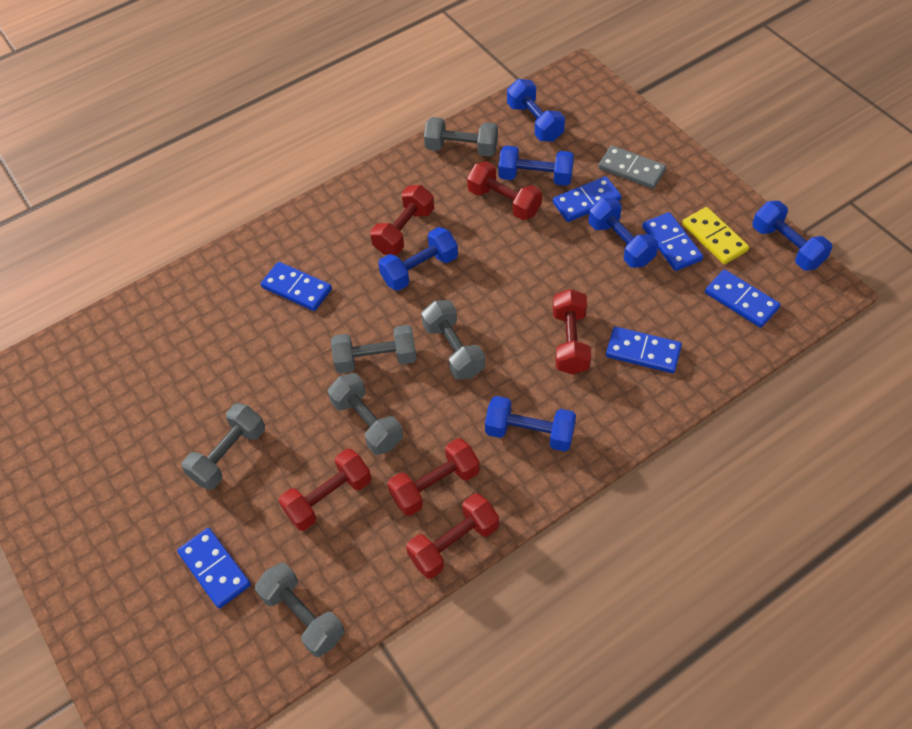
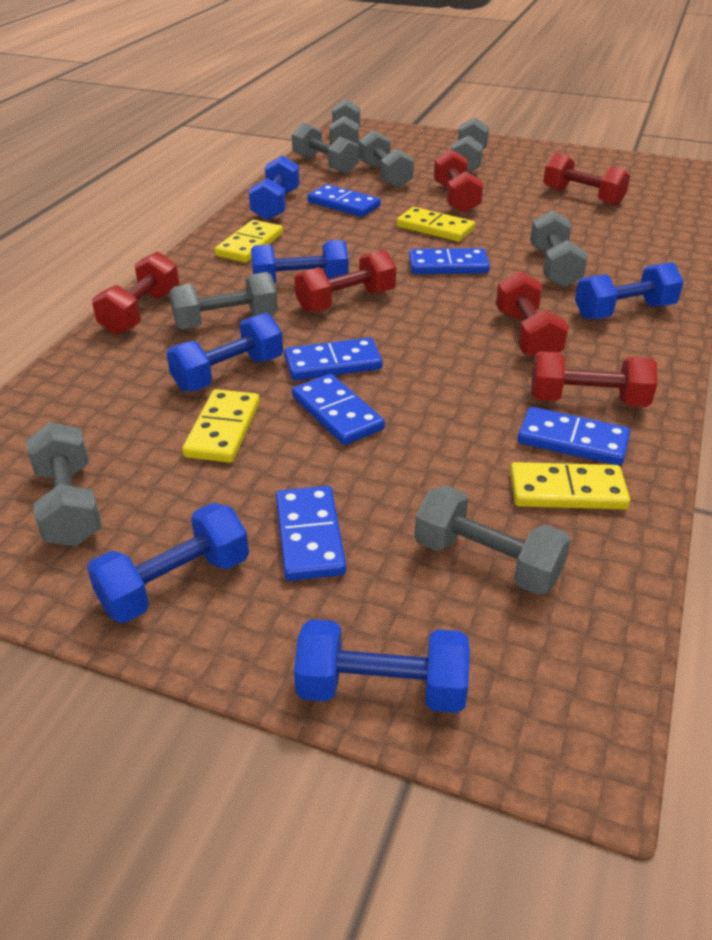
grey domino: [598,145,666,189] = 1 -> none = 0
grey dumbbell: [182,403,265,490] [255,563,344,657] [328,373,403,455] [331,325,417,373] [421,300,485,380] [424,117,498,156] = 6 -> [26,422,102,546] [169,272,278,329] [292,123,359,174] [329,99,360,145] [359,130,414,188] [414,485,571,595] [451,117,489,173] [530,210,588,287] = 8
yellow domino: [682,207,749,264] = 1 -> [182,389,260,463] [215,220,283,263] [396,207,475,242] [510,462,630,510] = 4

